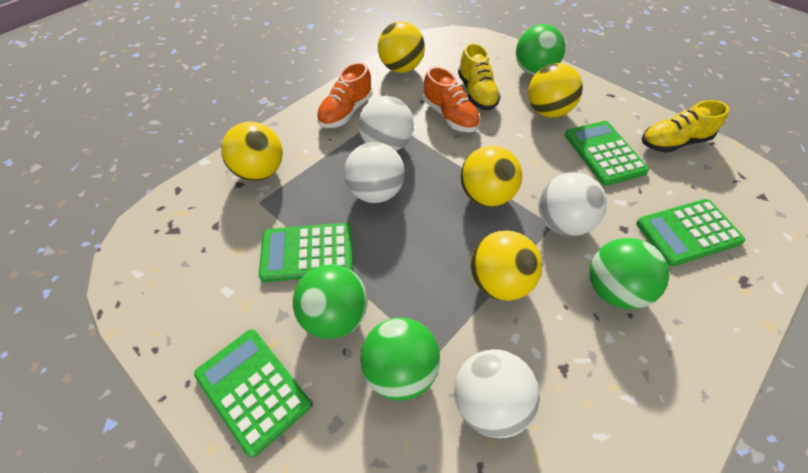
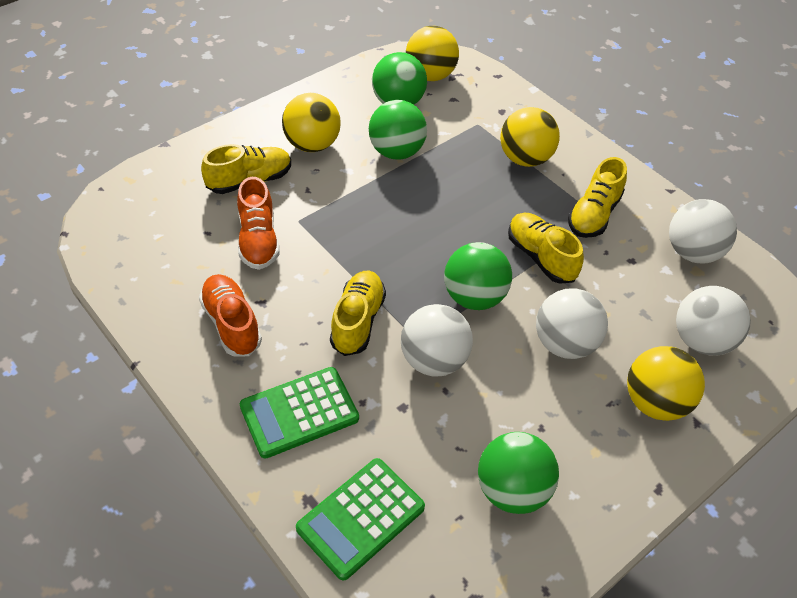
green calculator: [194,329,311,457] [259,223,353,282] [565,121,649,186] [636,199,745,266] = 4 -> [240,367,359,459] [296,458,425,580] = 2
yellow ball: [221,122,283,181] [378,21,425,73] [460,145,522,207] [470,230,542,301] [528,63,583,117] = 5 -> [282,93,341,152] [406,26,459,81] [500,107,560,167] [627,346,705,421] = 4
yellow shoe: [458,43,501,111] [642,100,729,153] = 2 -> [201,144,291,194] [330,271,386,356] [508,213,584,284] [568,157,627,238] = 4

